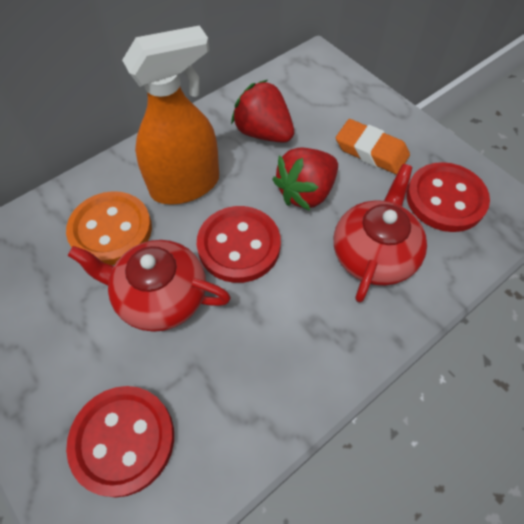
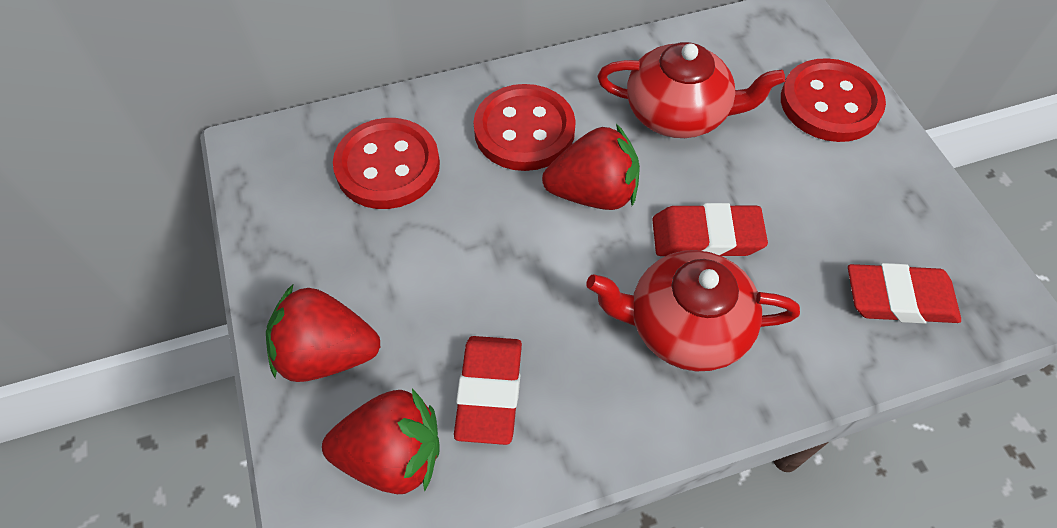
orange button: [66,191,152,265] = 1 -> none = 0
orange eraser: [336,119,410,175] = 1 -> none = 0
orange spray bottle: [122,25,219,204] = 1 -> none = 0
red eraser: none = 0 -> [454,336,522,445] [652,203,768,256] [848,263,961,324] = 3
red strawberry: [231,80,294,143] [272,147,338,211] = 2 -> [266,285,381,382] [322,388,440,494] [542,124,640,210] = 3

